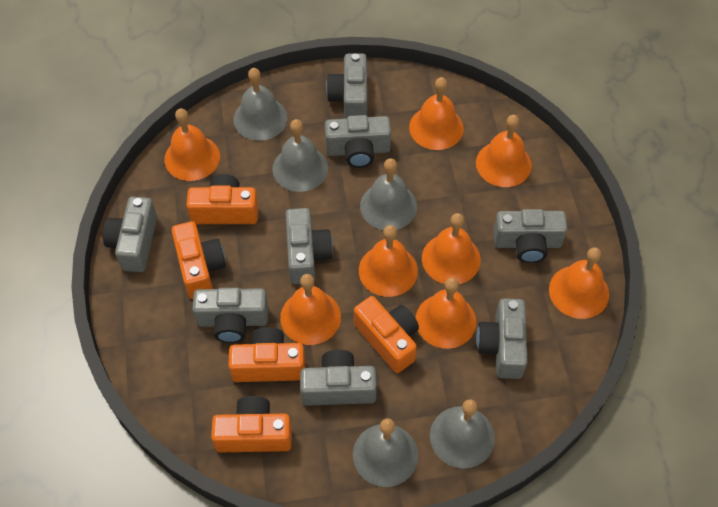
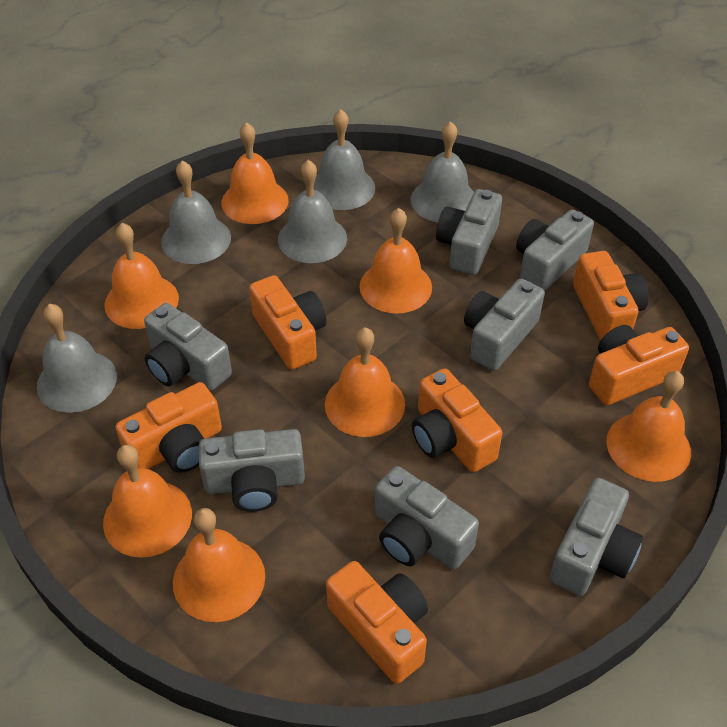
grey camera: [103,197,157,272] [192,288,268,343] [285,208,333,284] [300,350,377,406] [325,115,391,168] [326,53,367,119] [476,298,527,379] [493,209,567,263] = 8 -> [144,303,232,391] [199,429,305,512] [375,466,479,569] [436,189,502,275] [464,279,545,371] [516,209,594,291] [549,478,643,596] = 7
orange bell: [164,108,220,181] [280,274,341,345] [359,225,418,297] [409,77,464,150] [416,278,476,349] [422,213,481,284] [476,115,532,187] [549,247,609,319] = 8 -> [103,445,192,558] [104,223,179,329] [173,508,265,622] [222,122,289,224] [325,327,405,437] [359,208,432,314] [607,371,691,482] = 7
orange camera: [171,221,226,299] [186,174,258,224] [211,396,292,452] [228,327,305,382] [354,296,419,373] = 5 -> [116,382,222,473] [249,275,326,370] [326,561,428,684] [412,368,502,472] [573,251,649,341] [589,325,689,405] = 6

